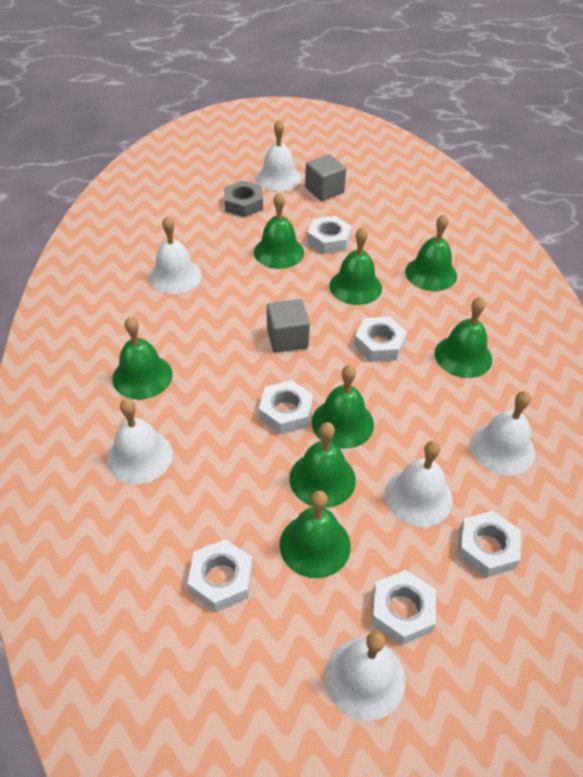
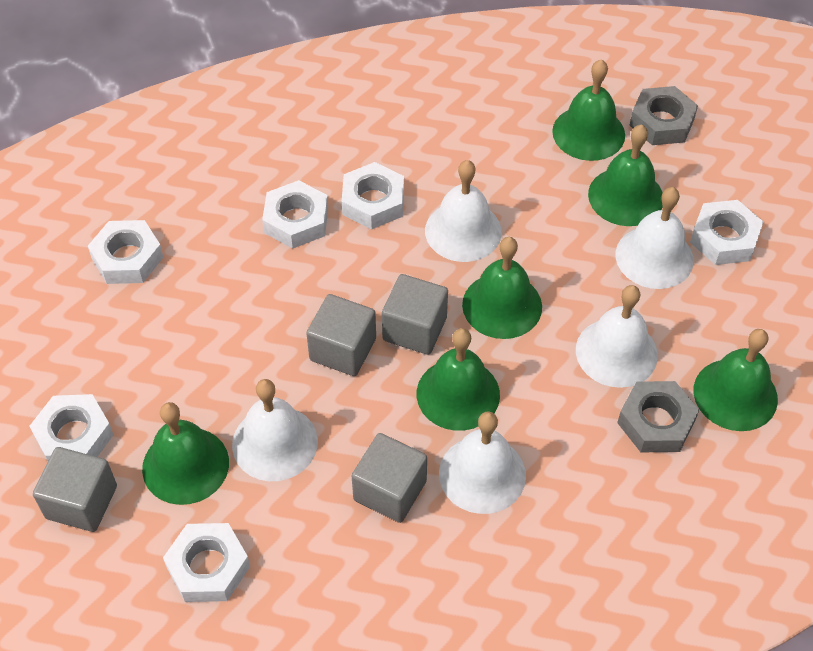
green bell: [112,317,172,400] [254,192,304,269] [280,491,351,578] [289,422,356,508] [312,365,374,449] [329,227,382,305] [405,214,457,291] [435,297,492,378] = 8 -> [142,402,229,505] [417,328,500,431] [462,237,542,339] [552,59,625,161] [588,125,663,226] [694,329,778,431] = 6
grey cube: [267,299,310,353] [305,154,346,201] = 2 -> [33,447,117,532] [306,294,376,376] [352,433,427,523] [382,274,448,355] = 4
grey nut: [224,181,263,217] = 1 -> [617,381,699,452] [630,86,698,145] = 2
white bell: [107,399,173,484] [149,216,202,294] [256,120,301,191] [325,631,405,721] [385,441,453,527] [470,391,535,475] = 6 -> [232,379,318,481] [425,160,502,262] [439,411,526,514] [576,285,658,388] [616,187,694,289] = 5

